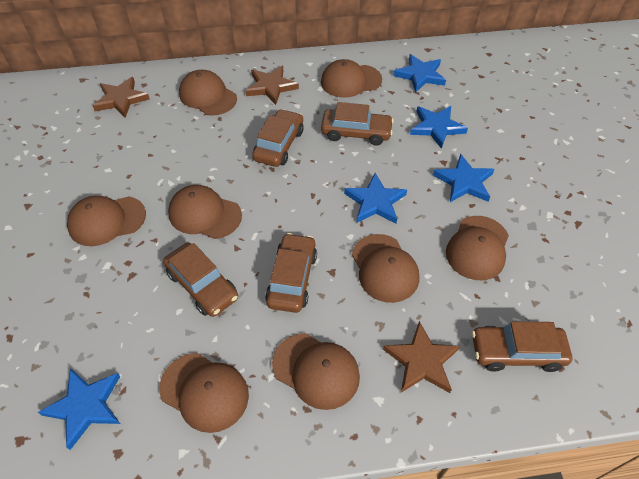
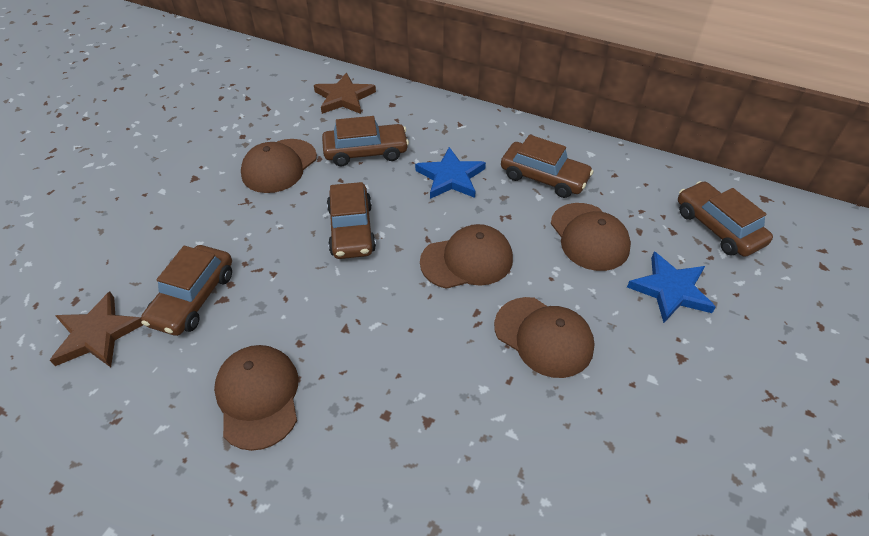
blue star: [38,368,120,450] [344,173,407,223] [393,54,446,93] [410,106,468,149] [433,154,495,202] = 5 -> [415,147,486,199] [627,252,716,323] = 2
brown cap: [67,196,146,246] [159,353,249,433] [168,185,242,239] [179,70,237,116] [272,333,360,410] [321,59,382,98] [352,234,419,303] [446,216,509,280] = 8 -> [214,345,298,451] [241,139,317,193] [420,224,513,289] [494,297,595,378] [551,203,631,271] = 5
brown star: [93,77,150,118] [246,66,299,105] [383,321,460,393] = 3 -> [50,292,143,367] [314,73,376,114] = 2

